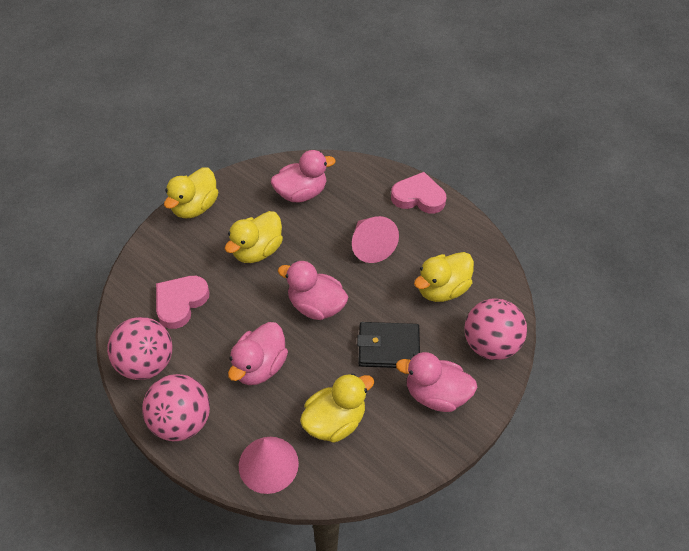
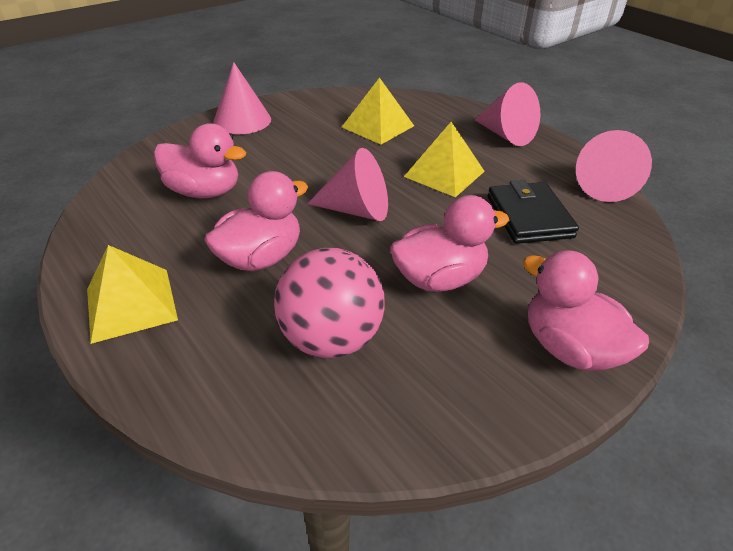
pink ball: [107,317,172,380] [142,374,210,441] [464,298,527,360] = 3 -> [274,248,385,358] = 1
pink cone: [239,437,299,494] [352,216,399,263] = 2 -> [213,62,271,134] [307,148,388,221] [474,82,540,146] [576,130,652,202] = 4
pink heart: [156,276,209,329] [391,172,446,213] = 2 -> none = 0
yellow duck: [164,167,218,218] [225,211,283,263] [300,373,374,443] [414,252,474,302] = 4 -> none = 0
yellow pyramid: none = 0 -> [87,245,178,344] [342,77,414,145] [404,122,485,197] = 3

